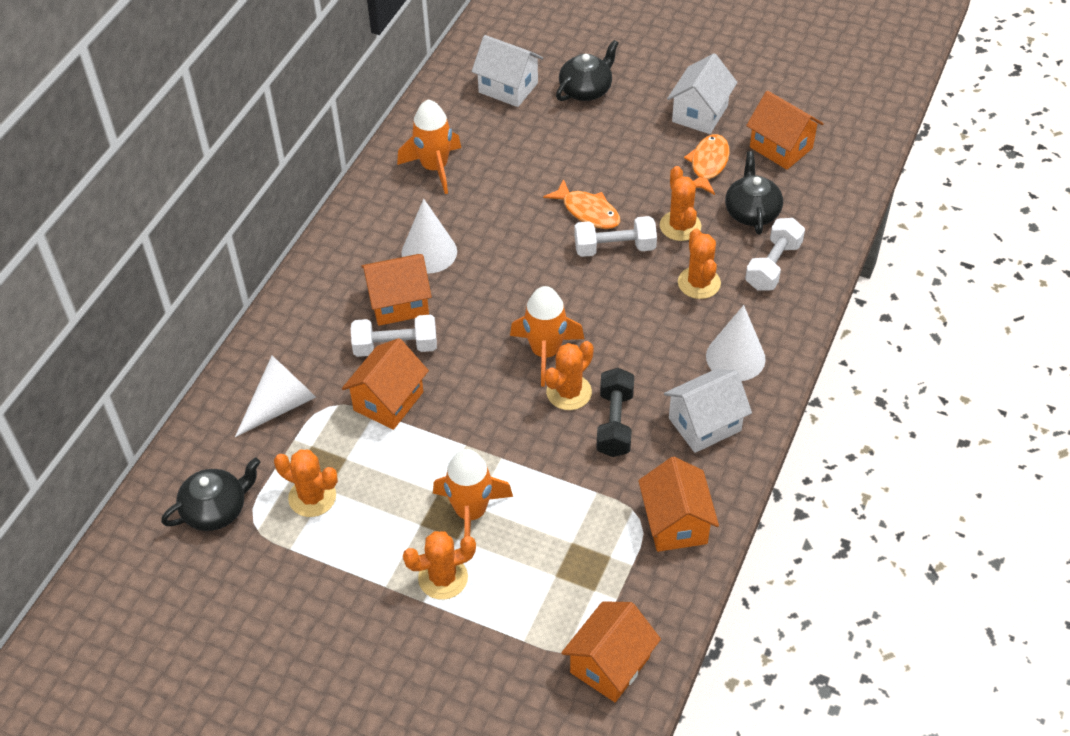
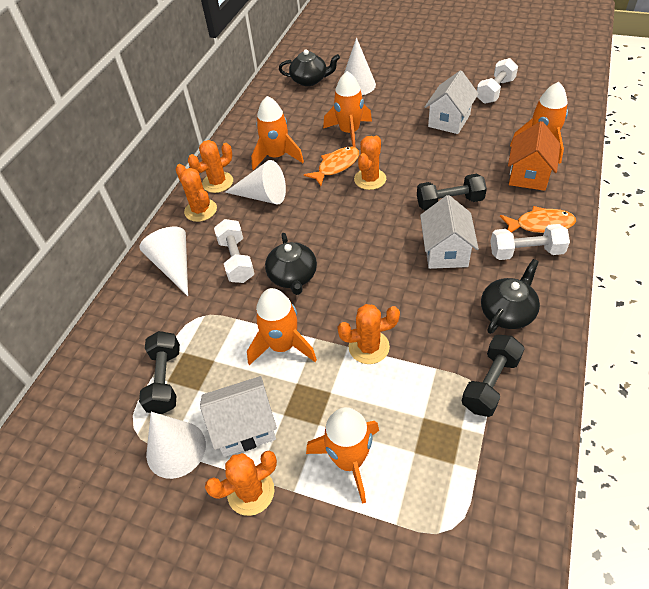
black dumbbell: [596,368,634,457] = 1 -> [139,331,180,414] [417,174,487,211] [462,335,525,417] = 3
orange house: [342,338,429,430] [361,254,432,326] [561,601,661,702] [638,457,719,552] [746,91,824,170] = 5 -> [508,121,560,191] = 1
orange rocket: [397,100,461,194] [433,449,513,537] [510,286,584,387] = 3 -> [247,288,317,365] [251,96,304,170] [306,407,379,504] [323,71,372,148] [510,82,568,164] = 5
white cone: [235,356,316,437] [401,199,457,274] [706,305,766,381] = 3 -> [140,227,188,296] [146,412,206,479] [225,160,286,205] [344,37,376,95] = 4

